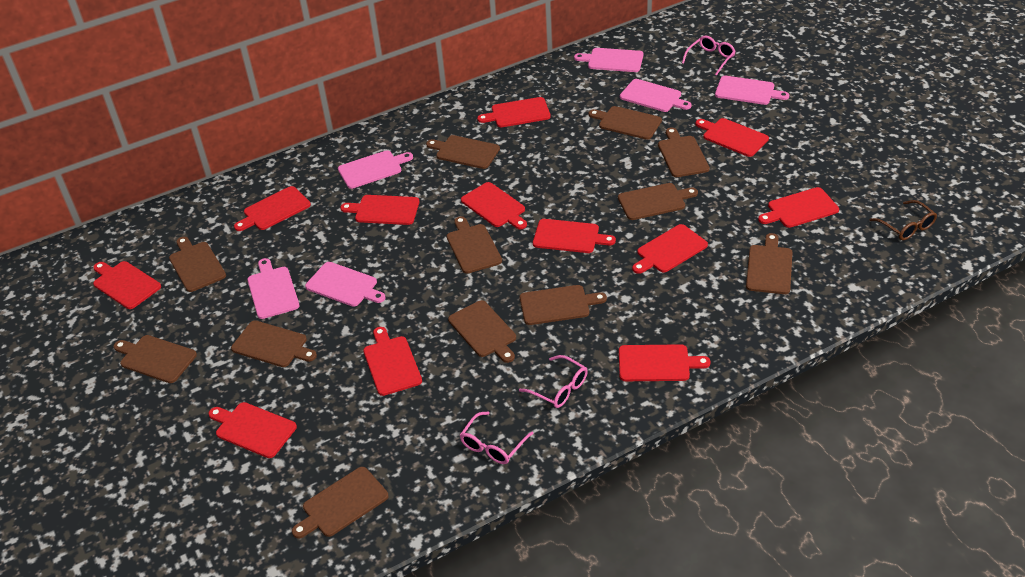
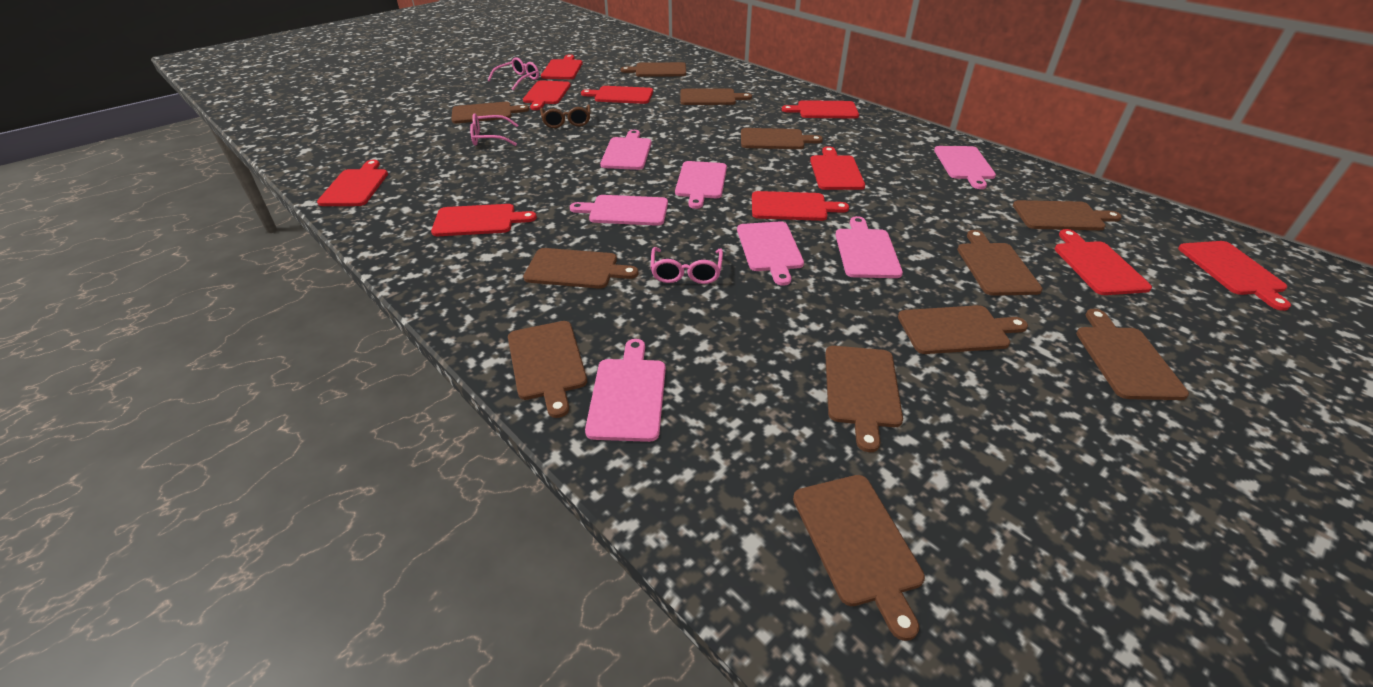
pink cutting board: [247,258,300,319] [305,262,385,307] [338,150,413,189] [574,48,644,72] [620,79,692,112] [715,76,789,105] = 6 -> [570,195,668,226] [585,339,666,442] [600,130,651,170] [675,161,727,209] [737,221,804,286] [835,216,903,278] [934,146,996,189] = 7
red cutting board: [93,261,161,309] [209,402,297,458] [234,186,311,231] [340,195,419,225] [363,327,422,396] [461,182,527,229] [477,97,551,127] [533,219,616,253] [619,344,711,381] [632,224,708,274] [696,118,769,157] [758,187,839,228] = 12 -> [317,160,388,206] [431,204,537,236] [523,80,571,110] [541,54,583,79] [581,86,653,104] [752,191,849,221] [782,100,859,119] [810,146,865,190] [1054,229,1152,295] [1178,241,1291,311] = 10

